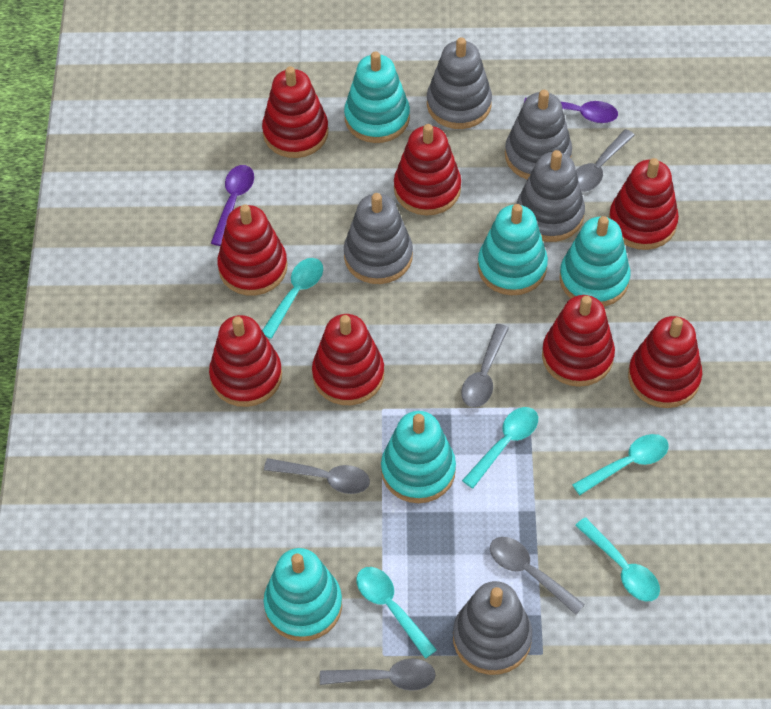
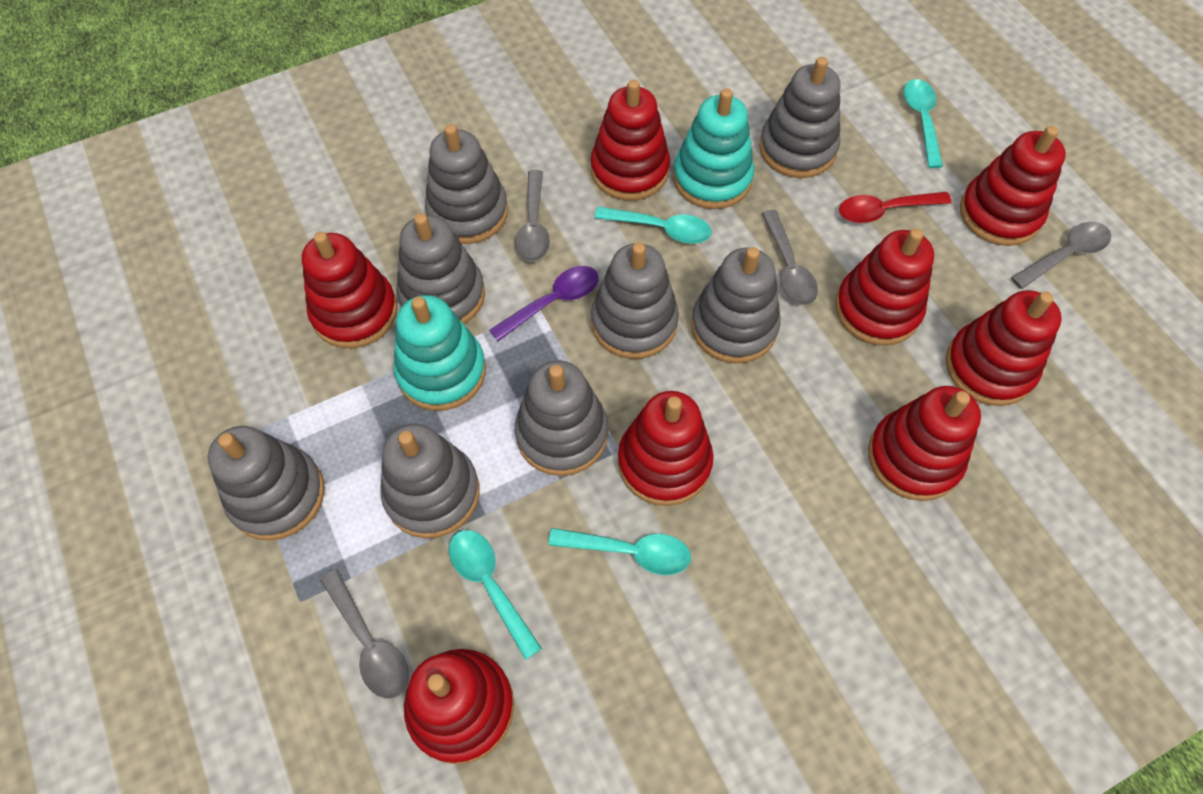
grey spoon: [264,458,370,494] [320,659,436,691] [461,324,509,408] [490,537,585,615] [576,129,635,192] = 5 -> [320,569,409,699] [515,170,550,262] [762,210,818,305] [1011,222,1111,289] = 4
grey stacking toy: [344,193,413,284] [427,37,492,129] [453,581,532,675] [505,90,572,179] [517,150,585,242] = 5 -> [208,426,325,541] [380,424,480,538] [397,213,485,324] [425,124,508,244] [515,361,608,476] [591,242,679,359] [691,247,781,364] [759,57,840,178] = 8
purple spoon: [211,165,254,246] [524,98,618,123] = 2 -> [489,266,598,341] = 1
red spoon: none = 0 -> [839,192,952,223] = 1
turquoise spoon: [262,258,323,339] [356,567,437,659] [462,407,538,488] [572,434,669,495] [575,517,660,601] = 5 -> [449,530,542,660] [548,528,691,575] [594,206,711,244] [904,79,943,168] = 4
turquoise stacking toy: [264,548,342,641] [344,51,410,143] [381,411,456,503] [478,204,548,295] [559,216,630,307] = 5 -> [394,295,486,411] [673,88,754,209] = 2

